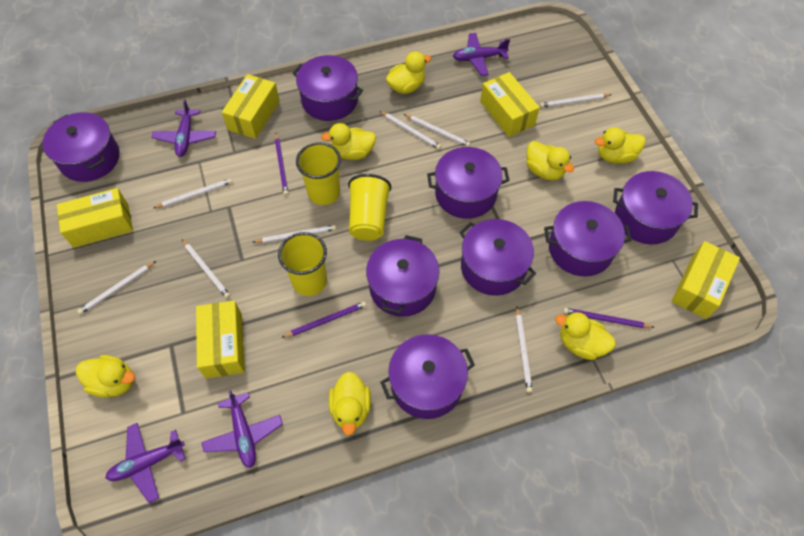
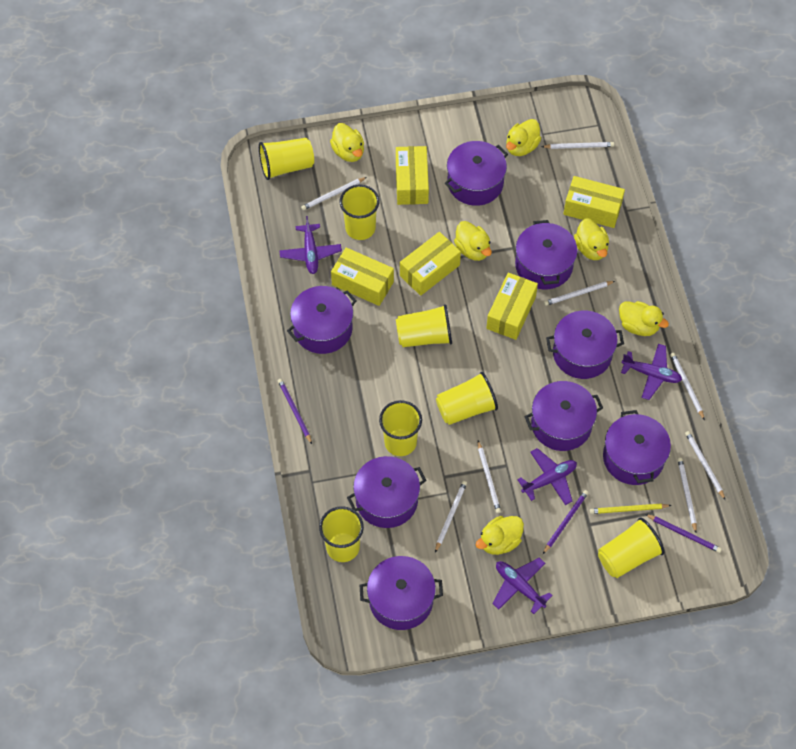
yellow cup: [278,232,327,296] [296,142,341,205] [348,174,391,241] = 3 -> [259,138,314,180] [319,506,364,562] [340,185,379,240] [379,400,422,456] [396,304,452,347] [436,372,498,425] [598,517,665,578] = 7
yellow duck: [76,355,135,398] [321,123,376,160] [329,372,371,435] [386,52,431,94] [526,141,574,180] [555,312,616,360] [595,127,645,164] = 7 -> [330,123,364,162] [454,221,492,261] [476,516,524,555] [506,119,541,156] [574,218,609,260] [619,301,669,336] = 6
yellow pencil: none = 0 -> [590,504,672,514] = 1

